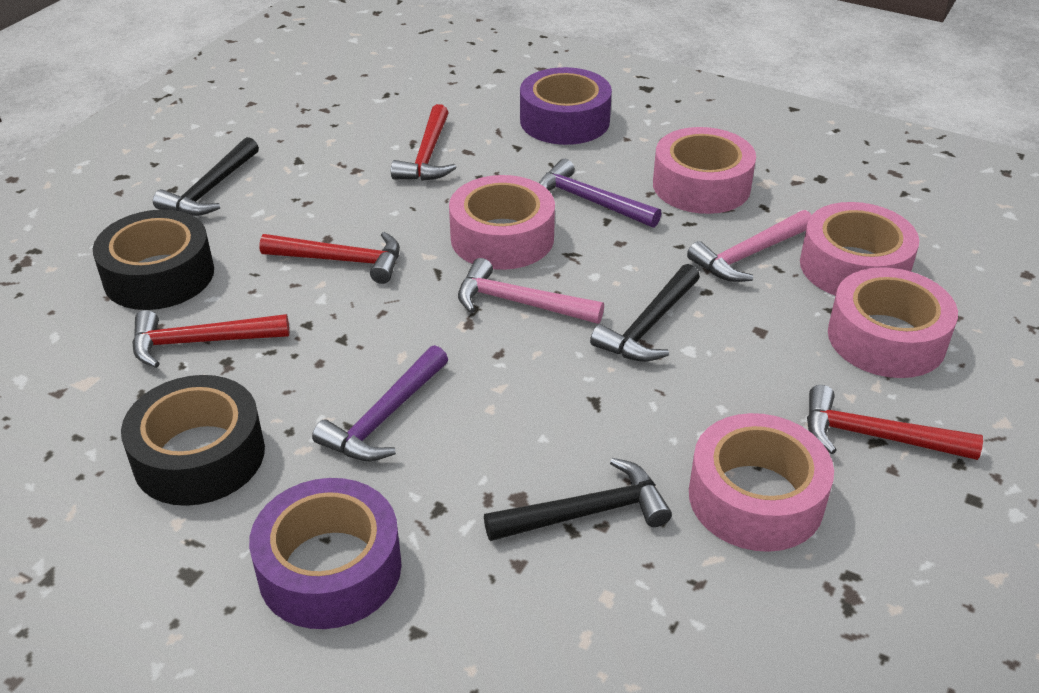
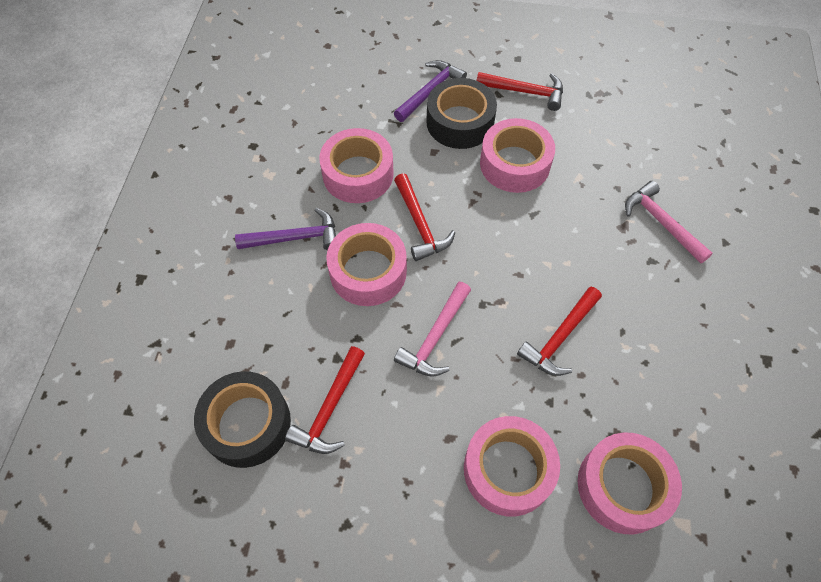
black hammer: [153,137,259,216] [484,458,672,541] [590,264,700,362] = 3 -> none = 0
purple tape: [249,478,402,629] [520,67,612,145] = 2 -> none = 0

